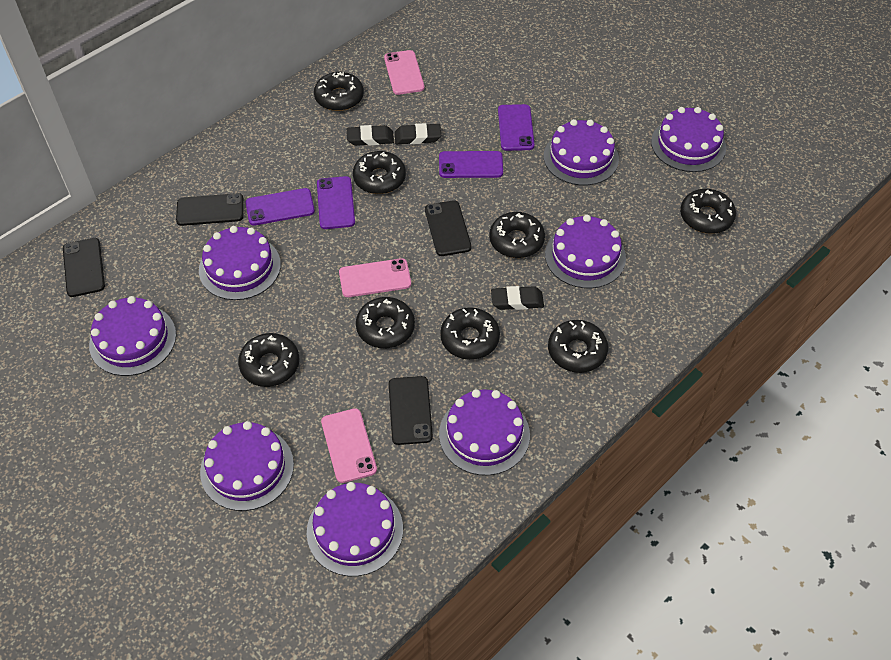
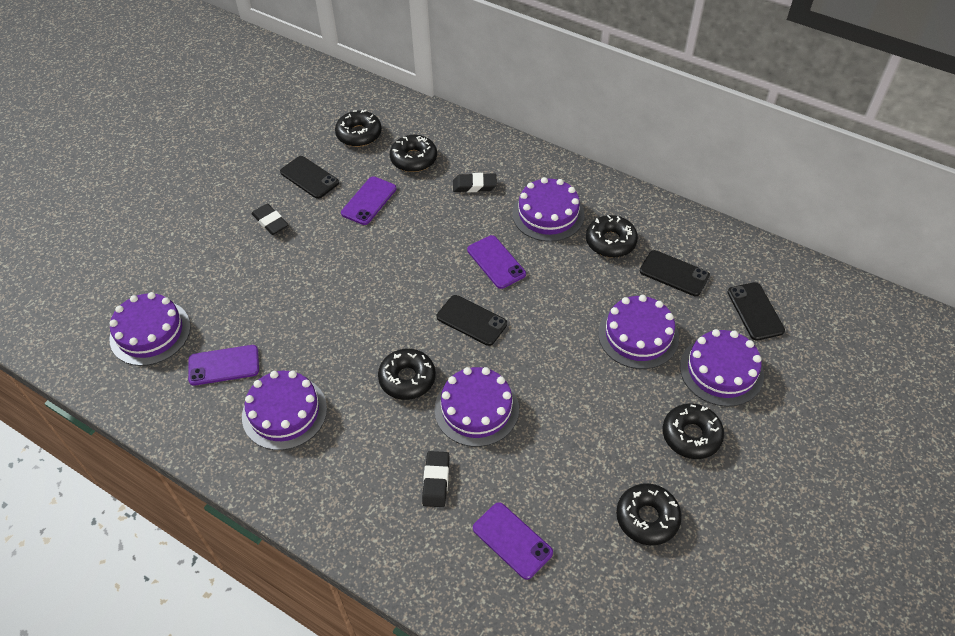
black donut: [238,333,300,387] [314,72,364,111] [353,151,406,194] [356,297,415,348] [440,307,500,360] [489,212,545,258] [548,320,608,373] [680,189,736,234] = 8 -> [335,110,382,147] [378,348,436,400] [390,135,437,172] [586,215,638,258] [616,483,682,545] [663,403,724,459] = 6
pink phone: [321,408,377,483] [339,258,411,297] [384,50,424,95] = 3 -> none = 0
purple cake: [89,296,176,376] [199,226,281,300] [200,421,294,511] [307,482,403,576] [439,389,530,476] [543,119,619,185] [545,215,626,288] [651,107,726,172] = 8 -> [109,292,191,366] [242,371,327,450] [434,367,519,447] [512,177,585,242] [598,295,679,369] [680,329,764,407] = 6

